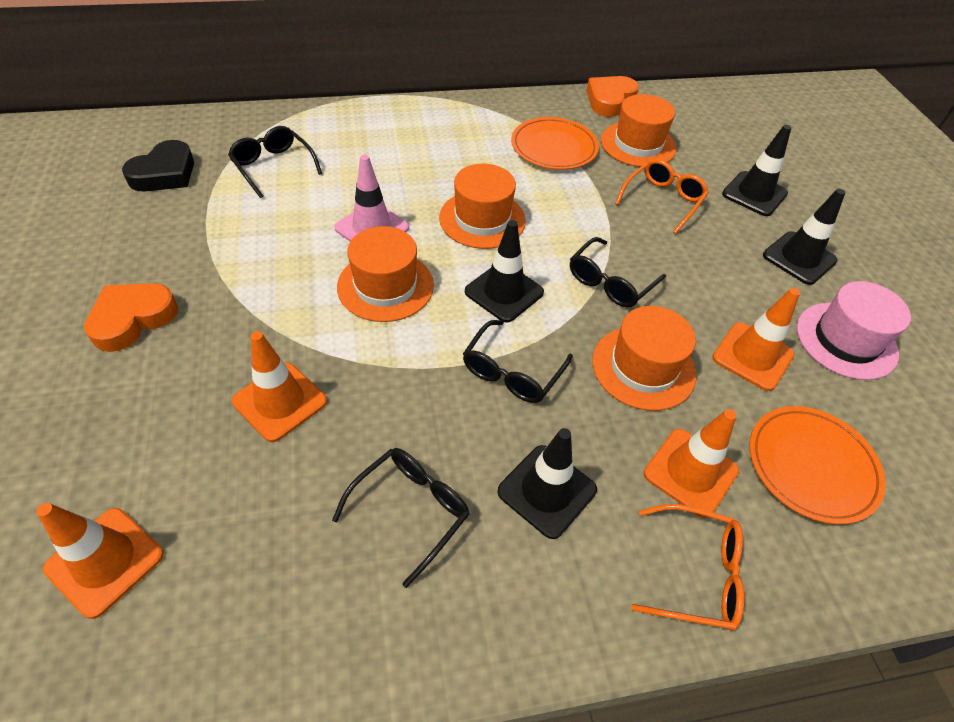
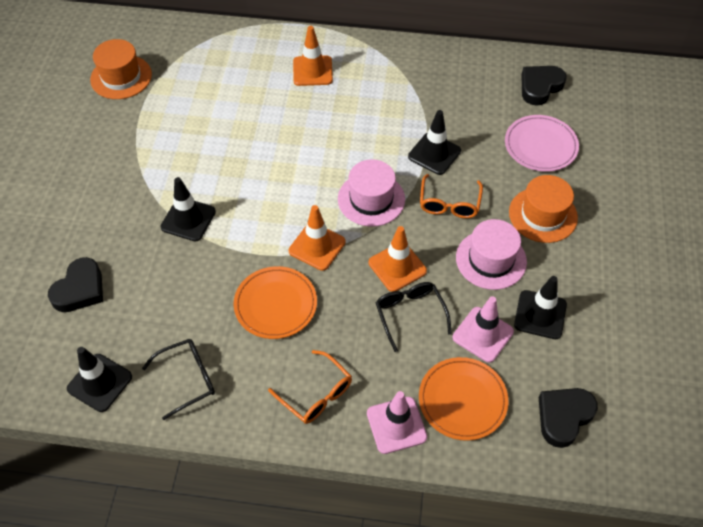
black glasses: [228,126,322,198] [332,448,469,588] [463,320,573,403] [570,237,666,308] = 4 -> [142,339,215,420] [376,282,452,352] = 2
black heart: [122,140,194,191] = 1 -> [48,257,103,312] [522,66,567,106] [539,388,598,448] = 3
orange hat: [337,226,434,322] [439,164,526,249] [592,306,696,411] [601,94,677,167] = 4 -> [90,39,152,99] [509,175,578,243] = 2
orange heart: [84,283,178,352] [586,76,639,117] = 2 -> none = 0
orange traffic cone: [36,503,164,619] [232,331,327,442] [644,409,739,518] [712,288,800,391] = 4 -> [289,205,346,271] [293,26,333,86] [369,226,427,292] = 3
pink hat: [797,281,911,380] = 1 -> [338,159,405,227] [456,219,527,290] = 2
pink plate: none = 0 -> [505,115,579,172] = 1
pink traffic cone: [334,155,409,242] = 1 -> [367,391,427,454] [453,296,514,363] = 2

